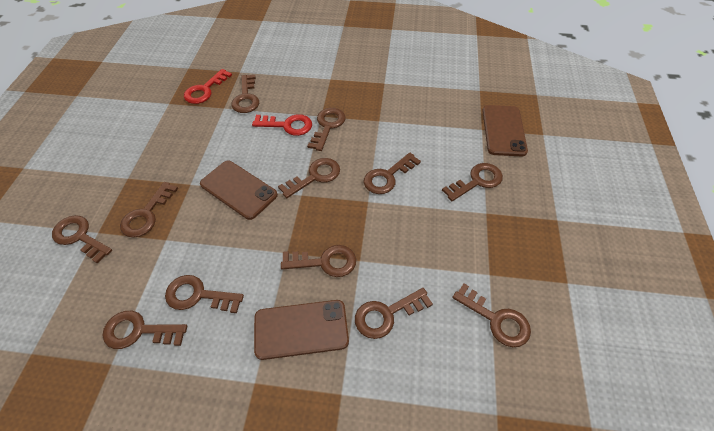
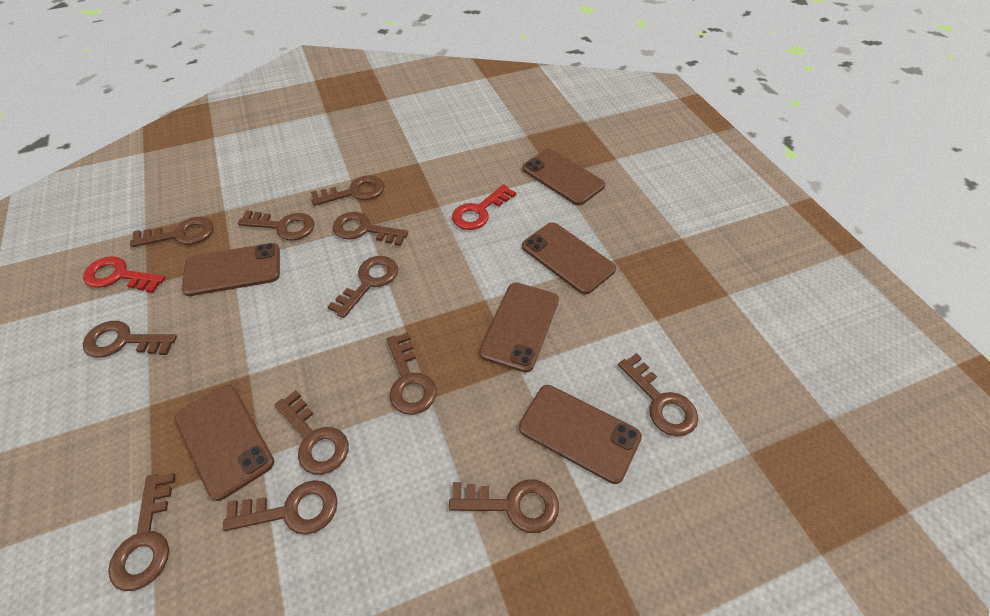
brown phone: [200,161,278,220] [254,300,349,360] [482,105,528,156] = 3 -> [174,385,274,501] [182,243,280,296] [480,282,559,373] [519,385,642,484] [522,149,605,205] [522,222,616,295] = 6

